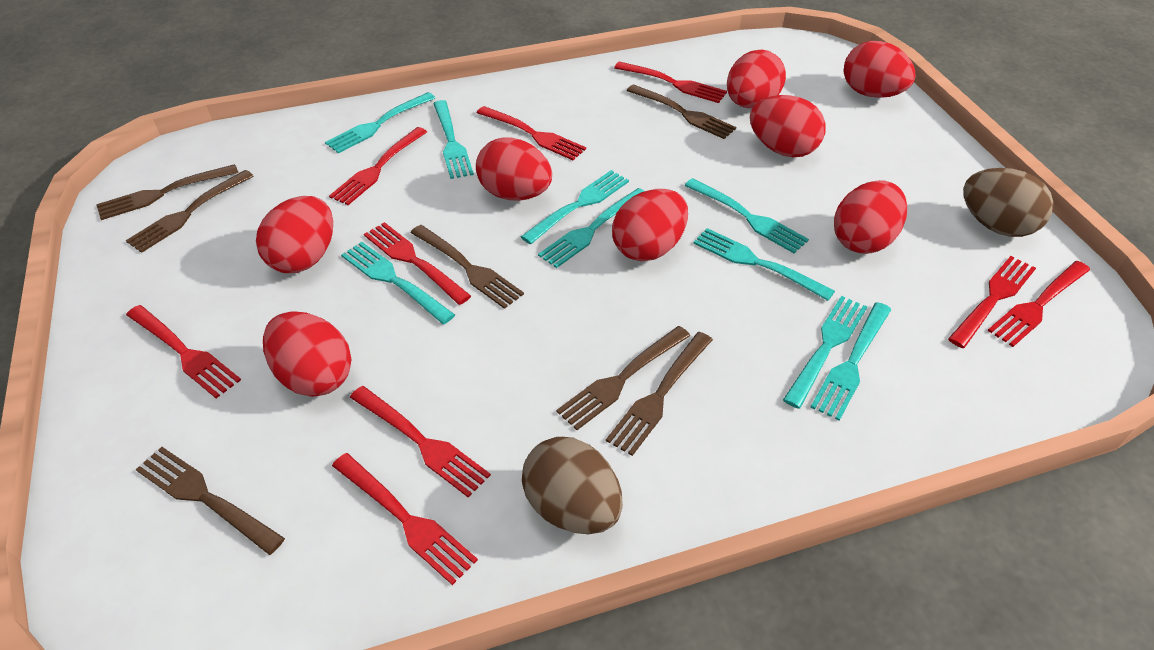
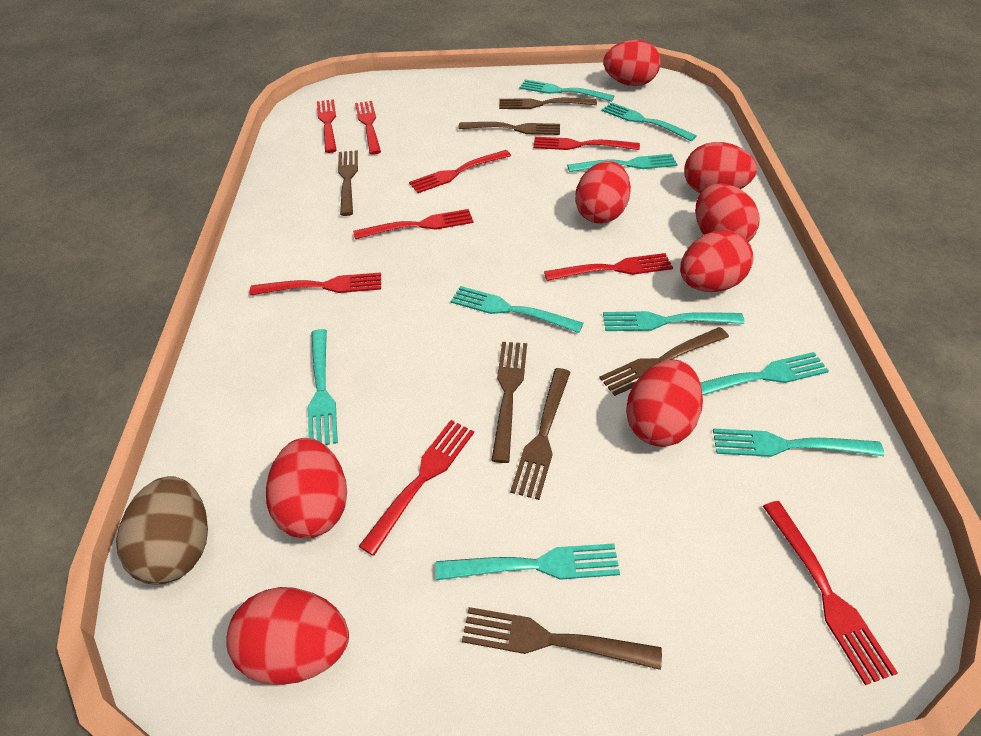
brown egg: [522,437,623,534] [963,168,1053,237] = 2 -> [116,476,208,585] = 1

